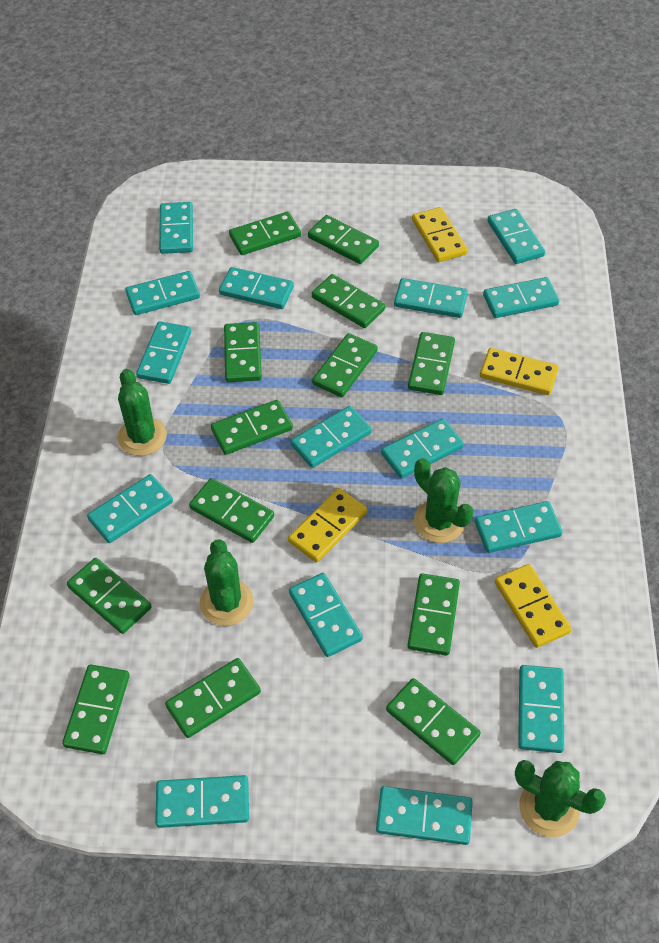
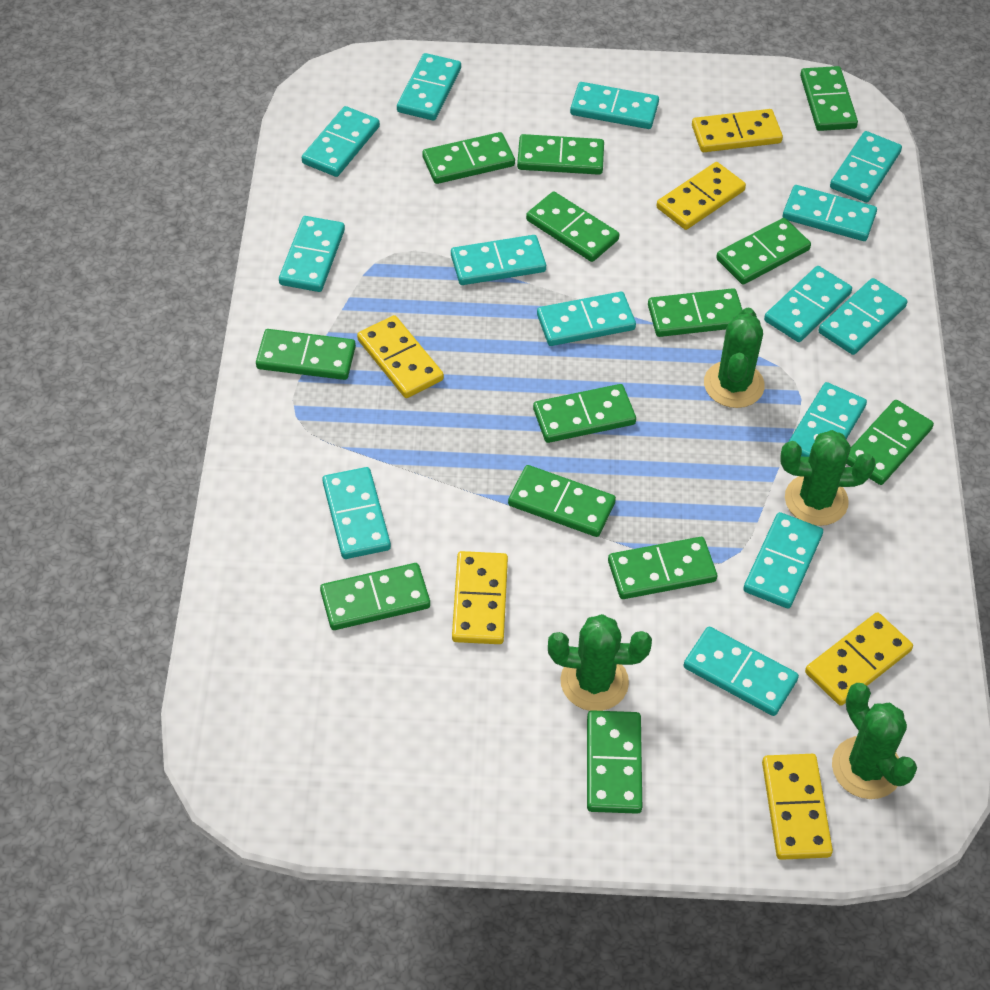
turquoise domino: [87,474,173,543] [125,271,200,315] [136,321,191,384] [155,775,249,828] [159,202,193,254] [219,267,294,309] [289,573,363,657] [291,406,372,468] [376,786,473,845] [381,418,464,478] [394,278,468,318] [475,501,562,553] [483,277,559,318] [488,209,545,264] [518,665,564,753] = 15 -> [279,216,345,292] [302,106,380,177] [322,467,391,559] [397,53,461,121] [451,235,546,285] [537,292,636,346] [570,82,659,129] [684,627,799,716] [744,512,823,608] [764,266,852,342] [783,185,877,241] [788,382,867,457] [818,278,907,355] [830,131,902,202] = 14
yellow domino: [288,488,368,563] [412,207,468,262] [480,348,559,395] [495,564,572,648] = 4 -> [357,315,444,398] [452,551,508,644] [657,162,746,230] [692,109,783,152] [762,754,833,860] [805,612,913,706] = 6

